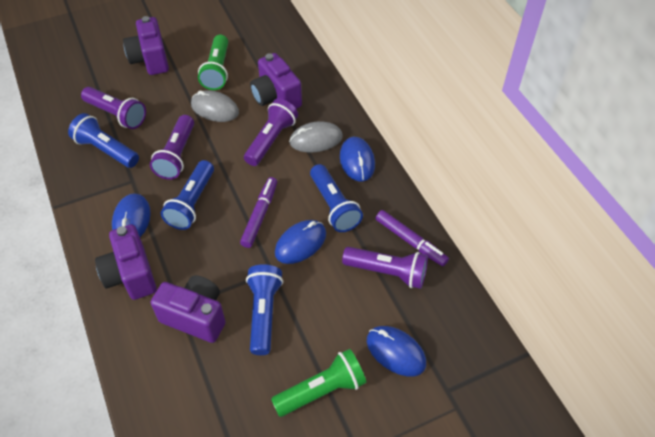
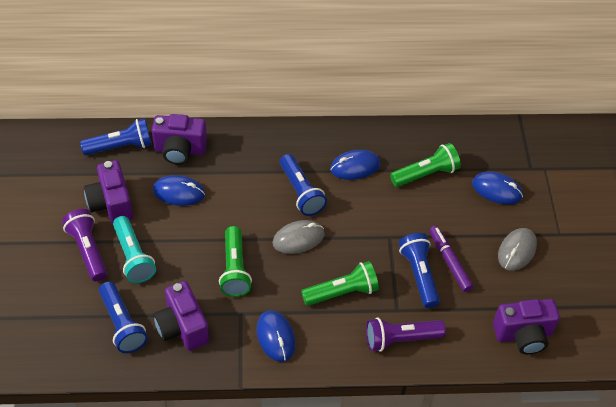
green flashlight: [198,35,228,90] [271,349,366,417] = 2 -> [219,226,252,297] [301,261,379,306] [390,143,461,187] = 3
purple flashlight: [81,87,146,129] [150,115,194,180] [244,99,298,166] [342,247,428,289] = 4 -> [62,209,107,281] [366,317,446,352] = 2
purple marker: [240,177,277,248] [376,210,449,266] = 2 -> [429,226,473,292] = 1
turquoise flashlight: none = 0 -> [113,216,156,283] = 1

